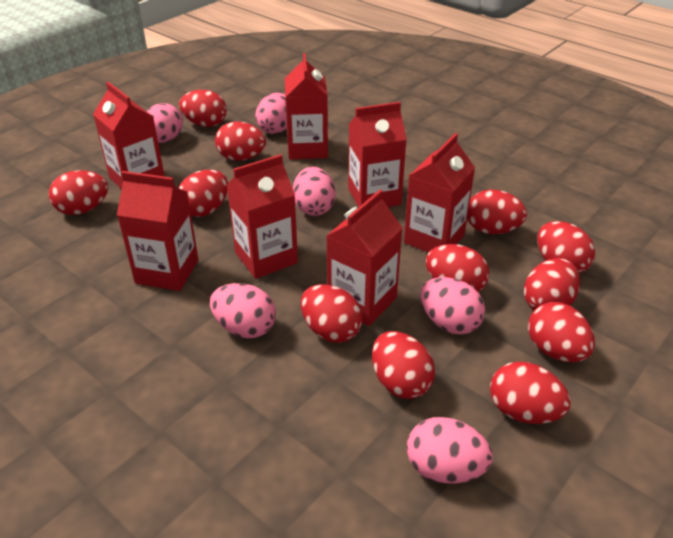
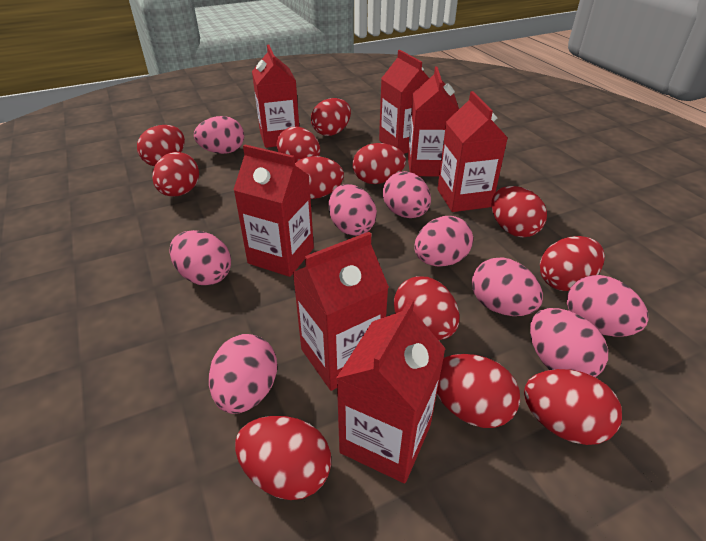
pink egg: [147,103,183,143] [210,283,276,338] [255,93,287,134] [293,167,336,216] [407,417,493,483] [420,277,485,335] = 6 -> [169,230,231,285] [194,116,244,154] [209,334,277,414] [329,184,377,236] [383,171,431,218] [414,216,473,267] [472,257,543,316] [530,308,608,377] [567,275,649,337] = 9

